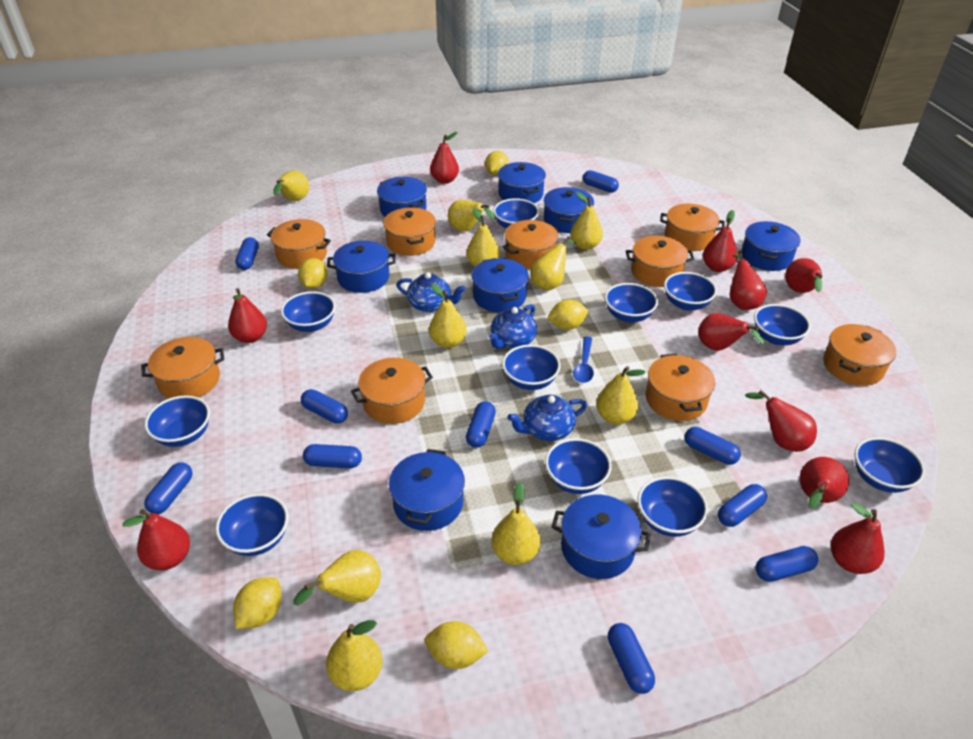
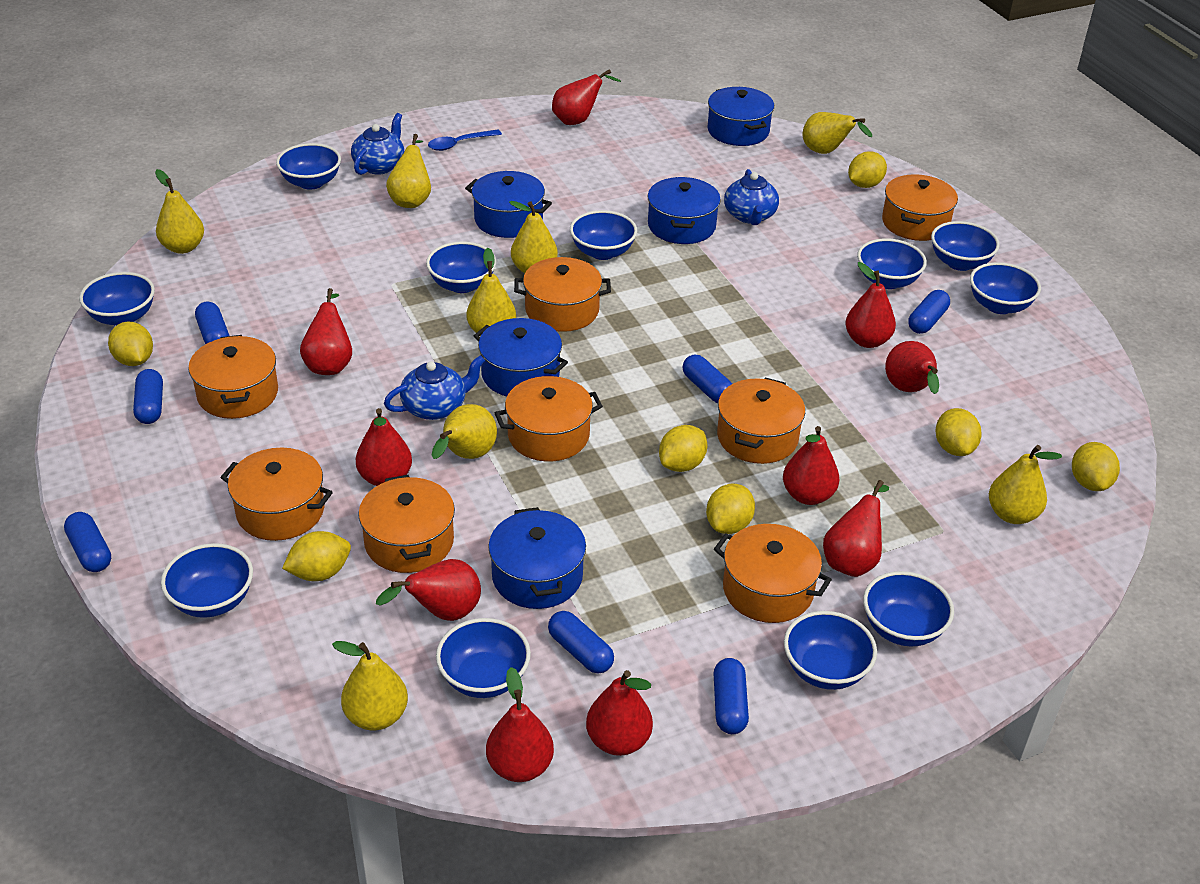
blue capsule: [144,462,193,514] [235,237,259,270] [301,389,348,424] [303,444,362,468] [466,401,496,448] [583,170,619,193] [608,623,655,694] [685,427,741,465] [718,484,767,527] [756,546,818,582] = 10 -> [64,512,111,572] [133,369,163,424] [195,301,229,344] [548,611,614,674] [683,354,732,403] [714,658,749,734] [908,290,950,334] = 7
blue pot: [327,241,396,293] [377,177,427,217] [389,449,465,531] [472,258,529,312] [498,162,546,203] [544,187,594,233] [552,495,651,579] [742,221,800,271] = 8 -> [465,171,552,238] [474,318,568,396] [488,507,586,609] [648,177,721,244] [707,87,774,146] = 5
orange pot: [142,337,224,398] [267,219,331,269] [351,358,433,424] [383,207,436,256] [502,220,559,269] [626,236,694,287] [646,354,715,421] [660,204,725,251] [823,324,896,386] = 9 -> [188,335,278,419] [220,448,333,541] [358,475,455,573] [495,376,603,461] [514,257,611,332] [714,524,832,623] [717,377,805,464] [882,174,958,241] = 8
yellow lemon: [233,577,282,629] [298,258,327,289] [425,621,488,669] [485,151,509,176] [547,299,588,330] = 5 -> [108,322,153,366] [282,531,351,581] [659,425,708,472] [706,484,755,534] [848,152,887,188] [936,408,982,456] [1072,442,1120,491] = 7
yellow pear: [273,171,309,201] [293,550,381,606] [326,620,383,691] [429,284,467,348] [448,200,496,231] [467,208,500,267] [491,482,541,565] [530,236,576,291] [570,192,603,250] [596,366,646,425] = 10 -> [155,169,204,254] [332,641,408,730] [386,134,431,208] [432,404,497,459] [466,248,516,336] [509,201,558,273] [803,112,872,154] [989,445,1062,524] = 8

